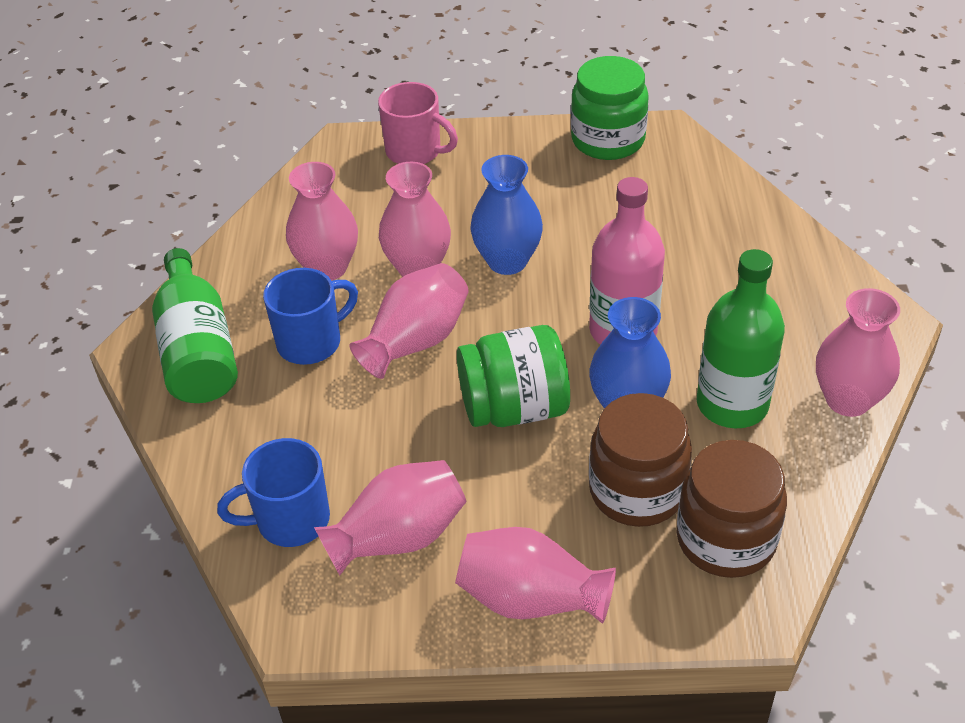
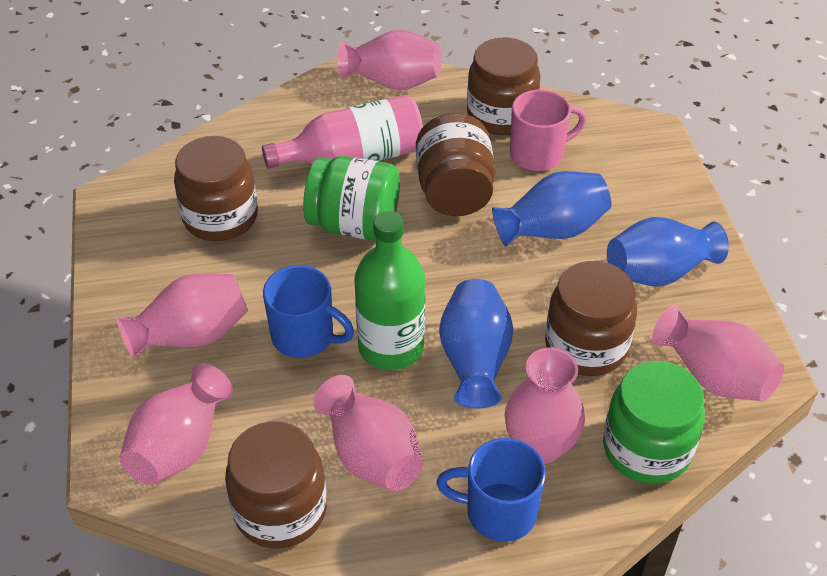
blue vase: [470,155,543,275] [589,297,671,409] = 2 -> [439,279,514,408] [492,171,611,247] [607,217,729,286] = 3
brown jar: [589,393,692,527] [677,440,787,578] = 2 -> [174,136,258,241] [225,421,327,549] [416,113,495,216] [467,37,540,135] [545,261,637,376] = 5
green bottle: [152,248,238,403] [697,249,785,428] = 2 -> [354,211,425,370] = 1

